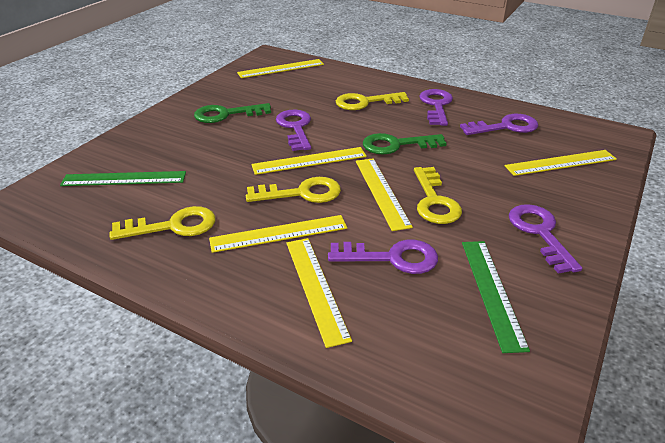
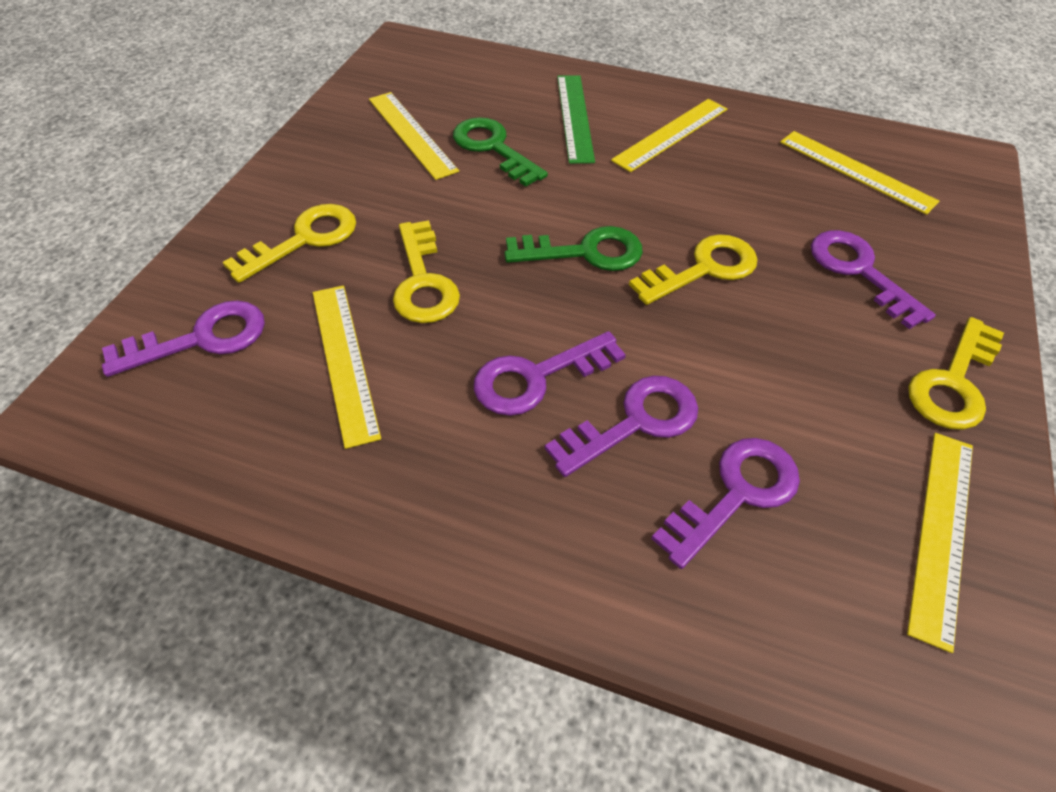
green ruler: [60,171,186,186] [462,241,530,353] = 2 -> [557,75,595,164] = 1
yellow ruler: [209,215,347,253] [237,59,324,78] [251,147,367,175] [286,238,352,348] [356,158,413,231] [505,150,617,176] = 6 -> [313,285,381,449] [369,92,459,180] [611,99,727,172] [780,131,939,215] [907,433,973,653] = 5

